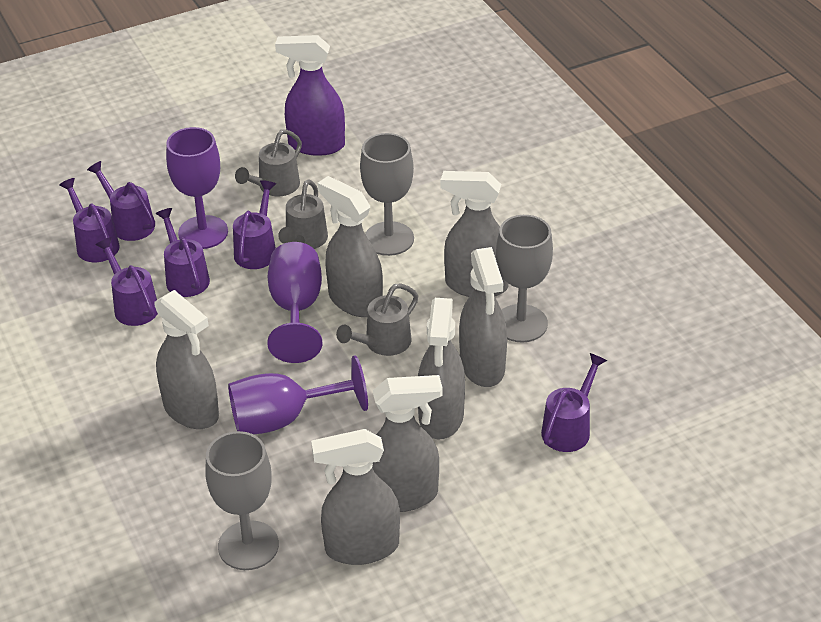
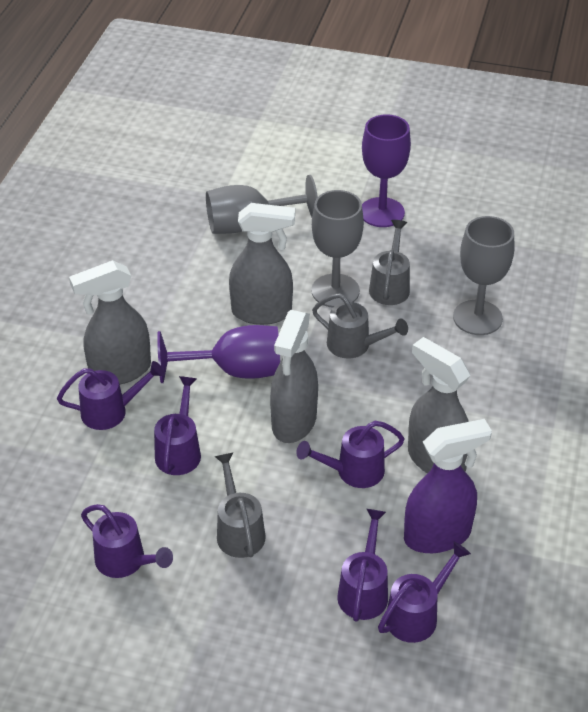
grey spray bottle: [154,290,219,429] [311,429,400,565] [317,176,383,317] [372,375,442,512] [418,298,465,439] [441,171,509,297] [459,247,507,387] = 7 -> [69,260,151,385] [229,203,295,325] [270,310,318,443] [408,337,470,474] = 4
purple goblet: [166,127,228,249] [228,355,368,434] [267,242,322,363] = 3 -> [157,325,280,383] [362,114,411,227] = 2

